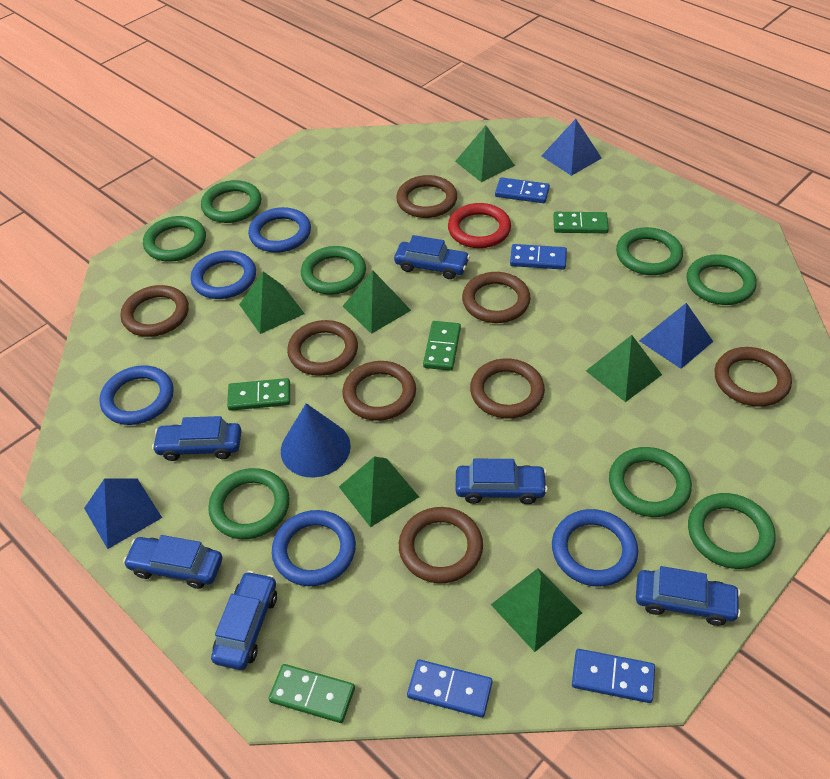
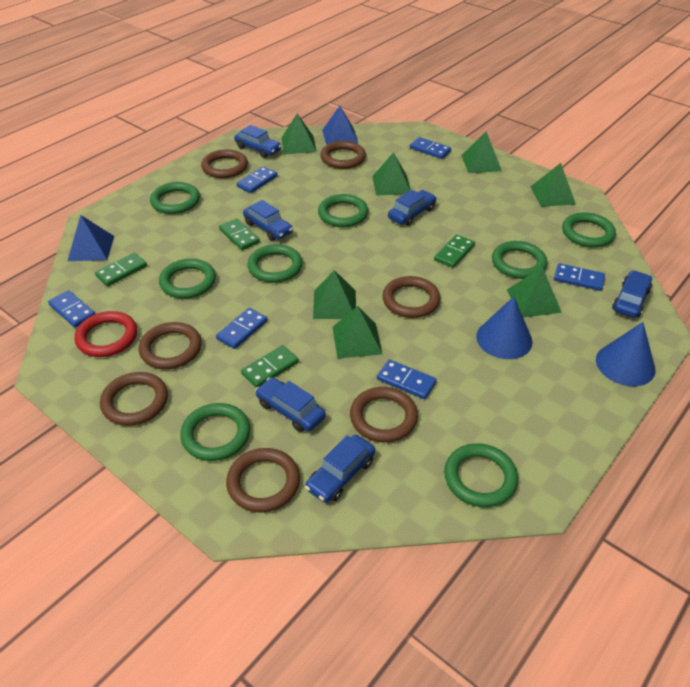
blue cone: [281,403,351,478] = 1 -> [476,296,533,359] [596,322,655,386] = 2
blue domino: [407,659,492,718] [495,177,550,203] [510,244,567,270] [572,649,655,703] = 4 -> [48,290,95,328] [216,308,268,349] [237,166,277,193] [377,359,437,399] [410,137,451,159] [554,263,605,291] = 6
blue pyramid: [84,478,162,549] [542,119,602,176] [639,303,713,369] = 3 -> [67,215,114,261] [322,106,358,145] = 2
blue ring: [100,365,174,425] [191,250,256,299] [248,207,311,253] [272,510,356,586] [552,509,638,587] = 5 -> none = 0
brown ring: [121,285,189,337] [287,320,358,376] [342,361,416,421] [396,175,457,218] [399,507,483,583] [462,272,531,323] [470,358,545,419] [715,347,792,407] = 8 -> [100,372,168,426] [139,322,202,369] [201,149,248,178] [226,448,300,513] [320,141,366,169] [350,387,418,443] [382,276,440,318] = 7
green pyramid: [239,271,305,334] [339,456,419,527] [343,271,411,334] [455,125,515,182] [491,568,582,652] [586,335,662,402] = 6 -> [281,114,317,154] [313,270,356,319] [333,306,383,359] [372,152,410,196] [461,131,502,173] [507,267,562,317] [531,163,576,207] = 7

